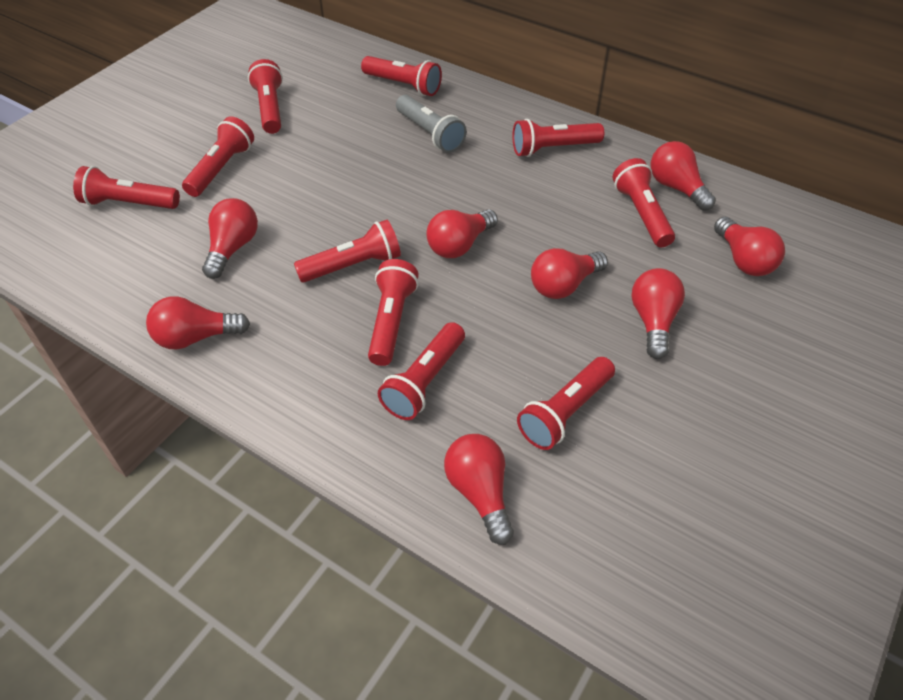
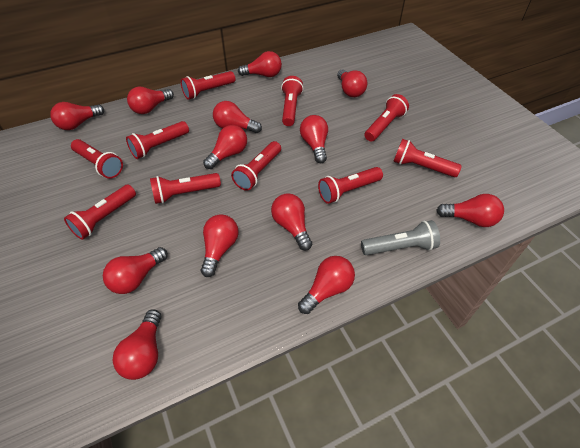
red light bulb: [146,296,250,349] [202,198,258,279] [426,209,498,258] [444,434,514,545] [531,248,608,299] [631,268,685,359] [651,141,716,211] [714,217,785,276] = 8 -> [50,102,104,130] [103,247,168,294] [113,310,161,380] [127,87,174,114] [201,214,239,277] [203,125,247,169] [213,101,262,133] [238,51,282,77] [271,193,312,251] [298,256,355,314] [300,115,328,163] [337,69,368,97] [436,194,504,227] = 13

